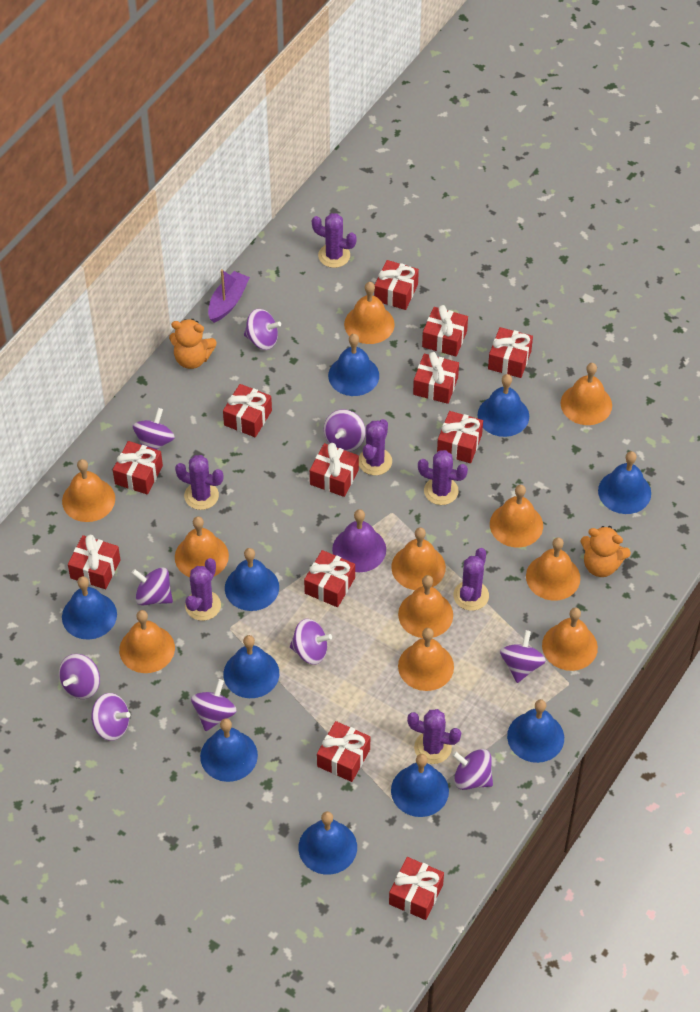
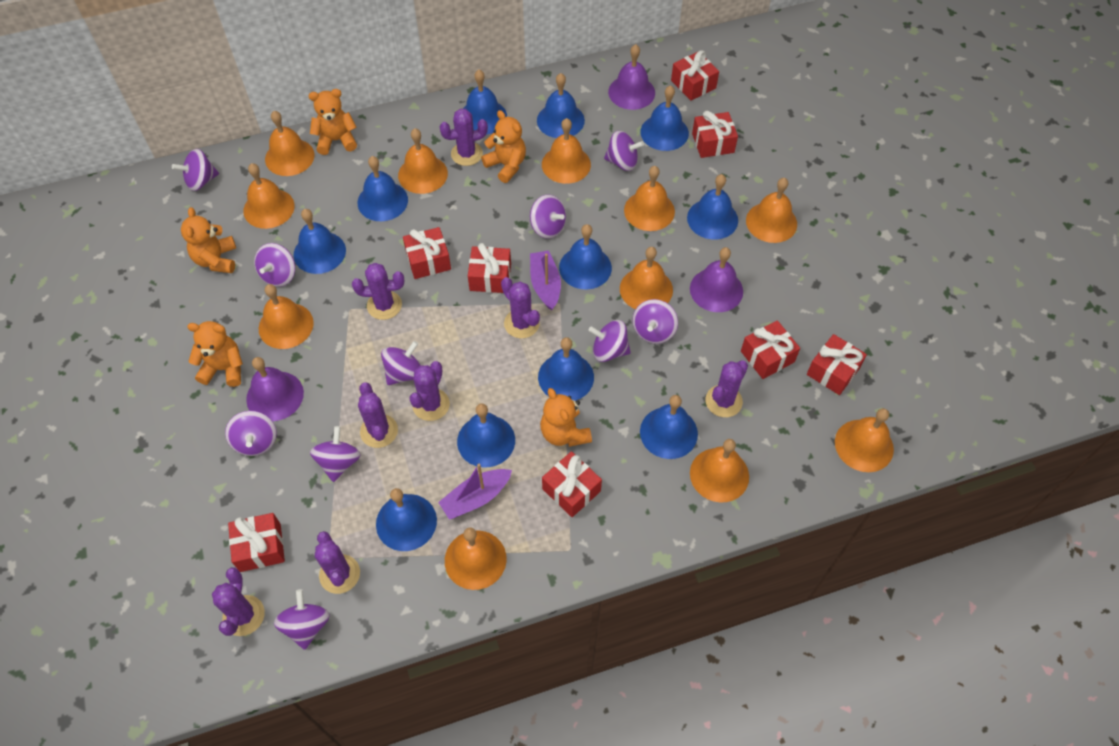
blue bell: [62,576,117,640] [200,718,258,782] [223,635,279,698] [225,548,279,611] [298,811,357,875] [328,334,379,396] [391,754,449,817] [478,374,529,437] [507,699,564,763] [598,451,651,514] = 10 -> [294,209,346,274] [357,156,408,221] [376,488,437,551] [457,403,515,467] [463,70,507,135] [537,73,585,138] [538,337,594,401] [559,224,612,289] [640,85,689,151] [640,395,698,459] [687,174,738,240] = 11
orange teddy bear: [169,319,216,369] [580,526,631,577] = 2 -> [181,207,236,273] [187,321,243,387] [309,89,357,155] [481,110,526,183] [540,388,592,447] = 5
purple bell: [332,509,386,572] = 1 -> [246,357,304,421] [608,44,655,110] [690,247,743,312] = 3
purple boat: [208,269,250,323] = 1 -> [438,464,512,520] [530,251,561,311] = 2
purple cactus: [175,455,223,510] [185,558,221,621] [312,213,357,268] [359,419,392,475] [407,709,461,764] [418,450,468,505] [453,548,489,611] = 7 -> [212,567,265,636] [315,531,360,594] [352,263,404,320] [358,382,398,448] [410,361,450,421] [440,108,488,166] [501,277,540,338] [705,361,748,417] = 8
red gift: [68,535,121,589] [113,441,163,495] [223,384,272,437] [304,550,355,607] [310,443,359,497] [317,721,370,782] [374,260,419,310] [389,857,444,920] [413,352,459,404] [422,305,468,356] [437,411,483,463] [488,327,533,378] = 12 -> [228,513,285,572] [403,227,451,279] [468,243,511,293] [542,451,602,517] [671,50,719,101] [692,111,738,158] [741,320,800,379] [807,334,867,395] = 8

